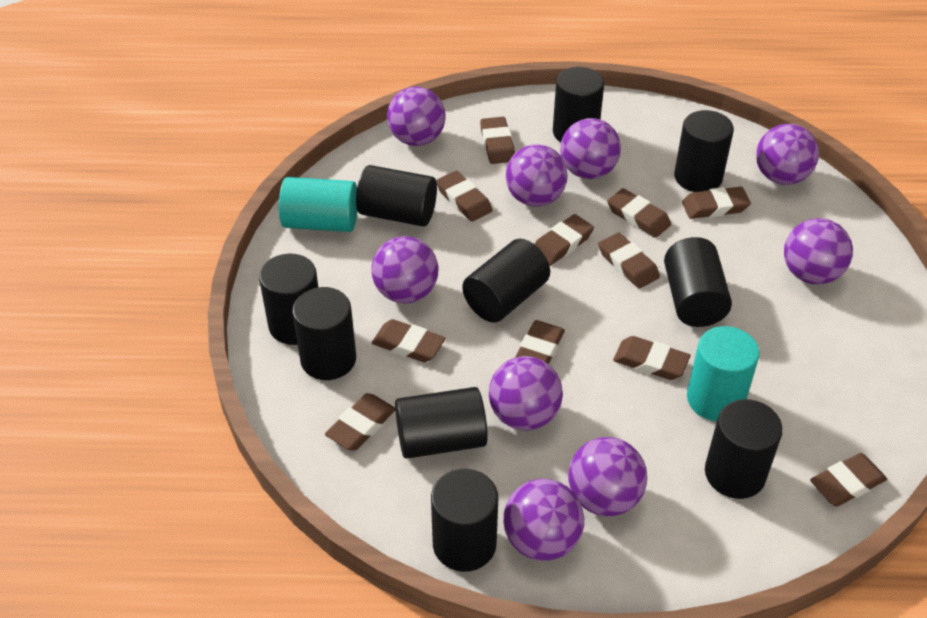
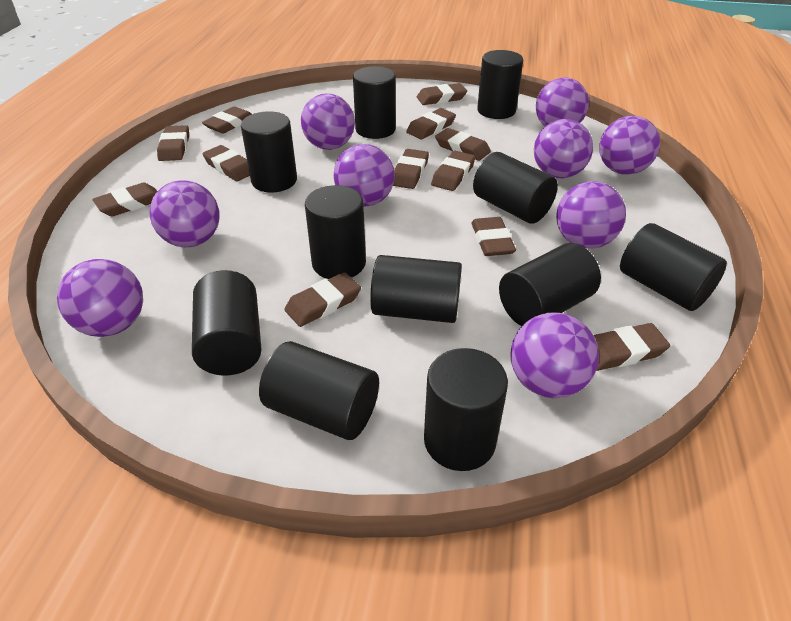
black cylinder: [259,254,318,345] [292,287,356,380] [356,165,437,227] [395,387,488,459] [431,469,498,572] [462,239,550,323] [553,67,604,142] [664,237,732,327] [674,110,734,192] [705,399,783,499] = 10 -> [192,270,261,375] [241,111,297,193] [259,341,379,440] [305,185,366,279] [353,66,396,139] [370,255,462,323] [424,348,508,471] [473,152,558,224] [477,50,523,119] [499,243,601,326] [620,223,727,311] = 11
brown eraser: [325,393,395,451] [372,319,445,362] [436,171,493,222] [480,117,515,164] [515,320,565,364] [535,214,594,266] [598,232,660,289] [607,188,671,238] [613,336,690,380] [682,187,751,219] [810,453,887,507] = 11 -> [92,183,157,216] [157,125,189,161] [202,107,252,134] [202,145,250,181] [284,272,361,327] [393,149,429,189] [406,108,456,139] [417,83,467,105] [431,151,475,191] [435,128,491,161] [471,217,516,256] [594,323,670,371] = 12
turquoise cylinder: [279,177,357,232] [687,326,759,421] = 2 -> none = 0

